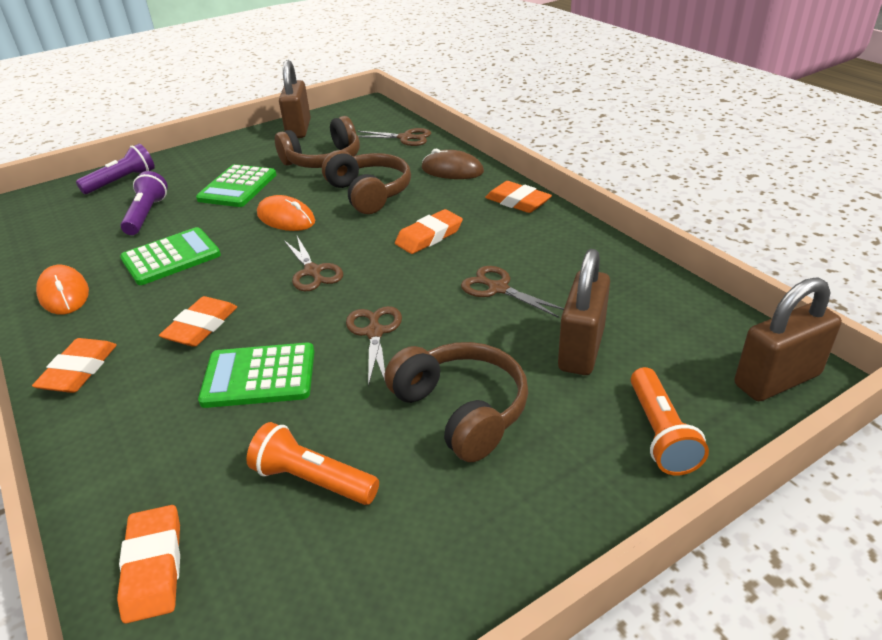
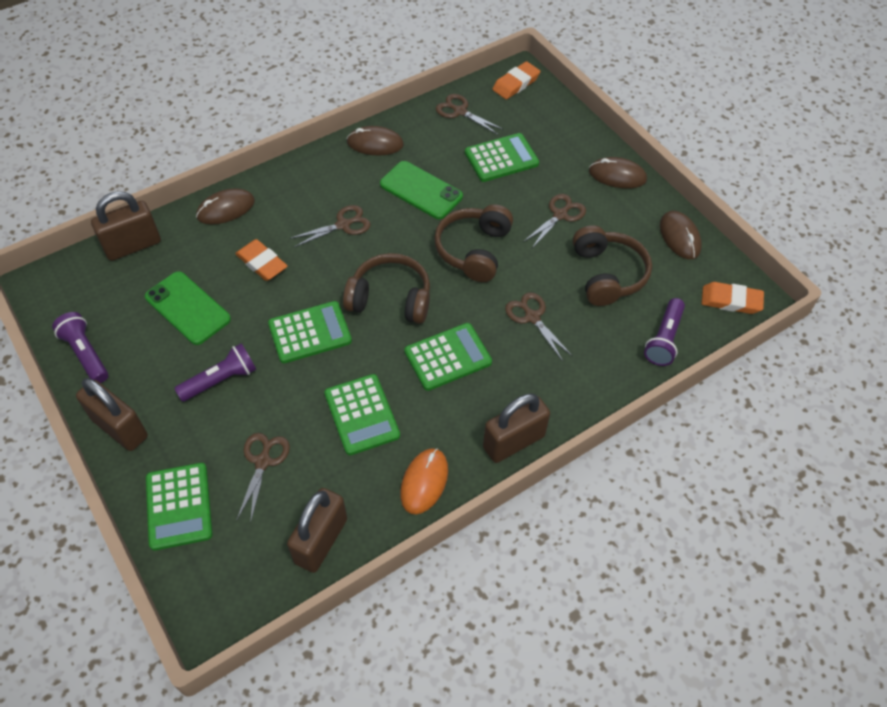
brown mouse: [422,148,484,179] = 1 -> [196,189,255,224] [347,126,404,155] [589,157,647,189] [660,211,702,259] = 4
brown padlock: [279,60,311,138] [558,249,610,375] [734,277,842,401] = 3 -> [76,378,148,451] [91,191,161,261] [287,488,347,573] [483,393,550,463] = 4
brown scissors: [284,236,343,291] [346,306,402,387] [357,128,431,146] [461,266,564,318] = 4 -> [237,433,290,523] [290,205,371,247] [436,94,504,135] [505,292,572,361] [523,194,586,248] = 5
green calculator: [120,227,221,285] [196,164,276,207] [198,343,314,408] = 3 -> [146,463,212,551] [268,301,352,363] [324,374,400,455] [404,323,492,391] [465,133,539,182] = 5
green phone: none = 0 -> [145,271,231,345] [380,161,463,219] = 2
orange eraser: [32,338,117,393] [117,505,180,624] [159,296,237,347] [395,209,463,254] [485,181,552,213] = 5 -> [235,239,288,281] [492,61,540,99] [701,282,764,314] = 3
orange flashlight: [246,422,379,505] [631,367,709,475] = 2 -> none = 0
orange mouse: [36,265,89,314] [257,195,315,231] = 2 -> [400,448,448,515] = 1
purple flashlight: [76,143,155,194] [120,171,168,235] = 2 -> [52,312,108,383] [174,343,256,402] [644,298,685,366] = 3

